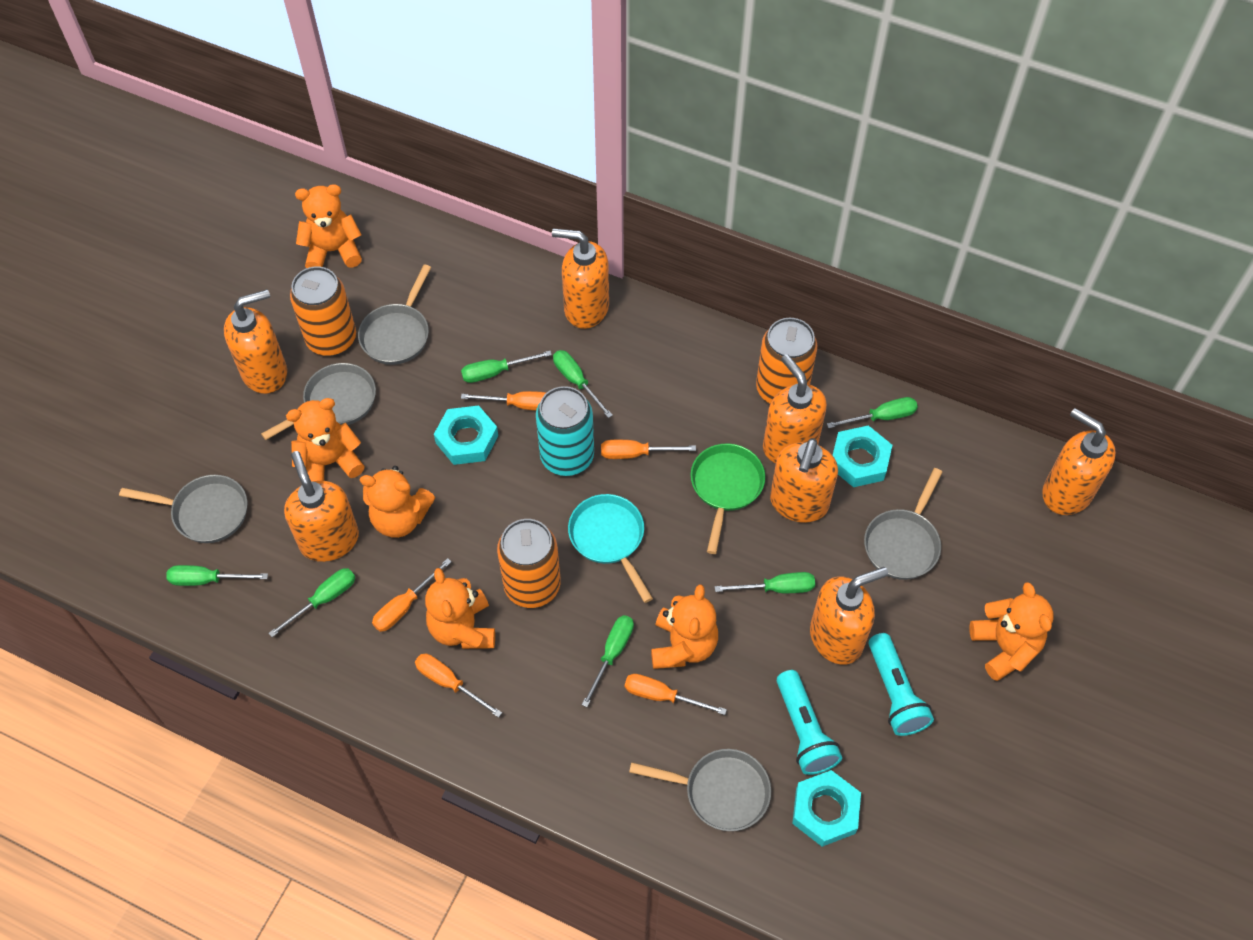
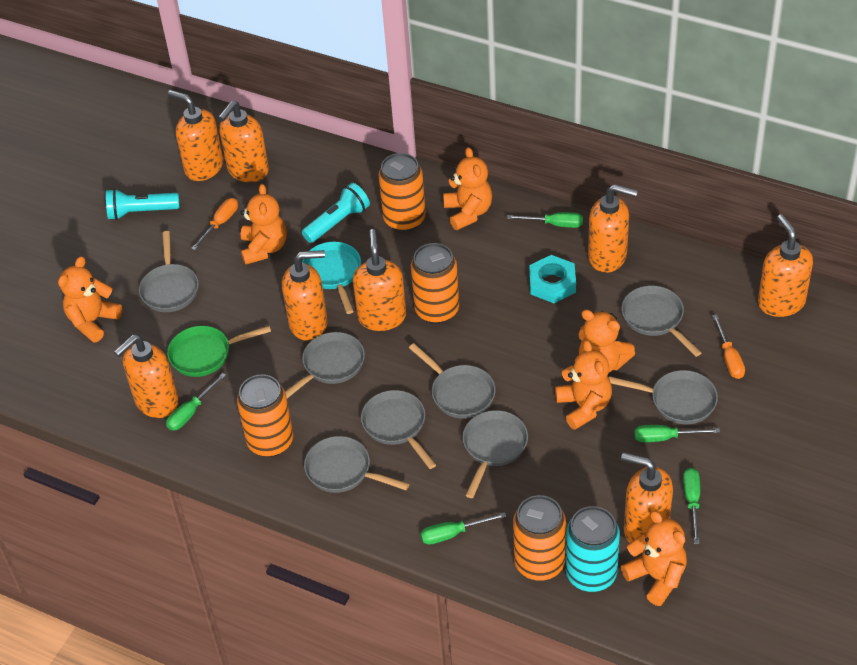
green screwdriver: [166,565,268,586] [268,568,355,637] [461,351,552,383] [553,350,613,418] [582,615,634,707] [715,572,815,593] [827,397,918,429] = 7 -> [166,373,226,431] [421,512,506,545] [507,212,583,228] [635,425,720,442] [683,468,700,544] = 5
grey pan: [119,475,248,543] [261,363,376,440] [358,265,431,365] [629,749,771,831] [864,468,942,580] = 5 -> [139,231,199,312] [285,332,365,398] [304,436,409,493] [361,390,436,469] [409,343,496,419] [463,410,528,498] [609,370,718,425] [622,286,701,357] = 8
orange can: [290,266,356,356] [497,519,561,608] [756,318,817,404] = 3 -> [237,374,294,457] [378,153,426,232] [411,243,459,324] [513,495,566,581] = 4
orange screwdriver: [372,558,451,632] [415,654,502,718] [461,391,547,411] [601,440,696,459] [625,674,727,715] = 5 -> [191,198,238,250] [712,314,745,379] = 2
orange soap dispenser: [224,289,287,394] [284,451,359,562] [552,229,609,329] [763,354,827,463] [770,438,838,523] [810,567,888,664] [1042,408,1116,515] = 7 -> [114,334,179,418] [168,90,223,181] [218,101,269,182] [282,250,328,341] [353,229,406,331] [588,184,638,273] [621,453,673,543] [758,214,813,317] = 8
turquoise nut: [434,405,498,465] [792,770,861,847] [832,425,892,487] = 3 -> [529,255,576,303] = 1

